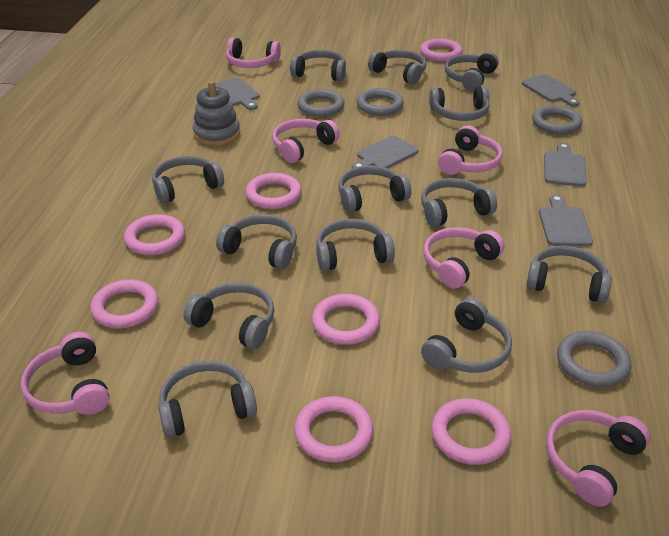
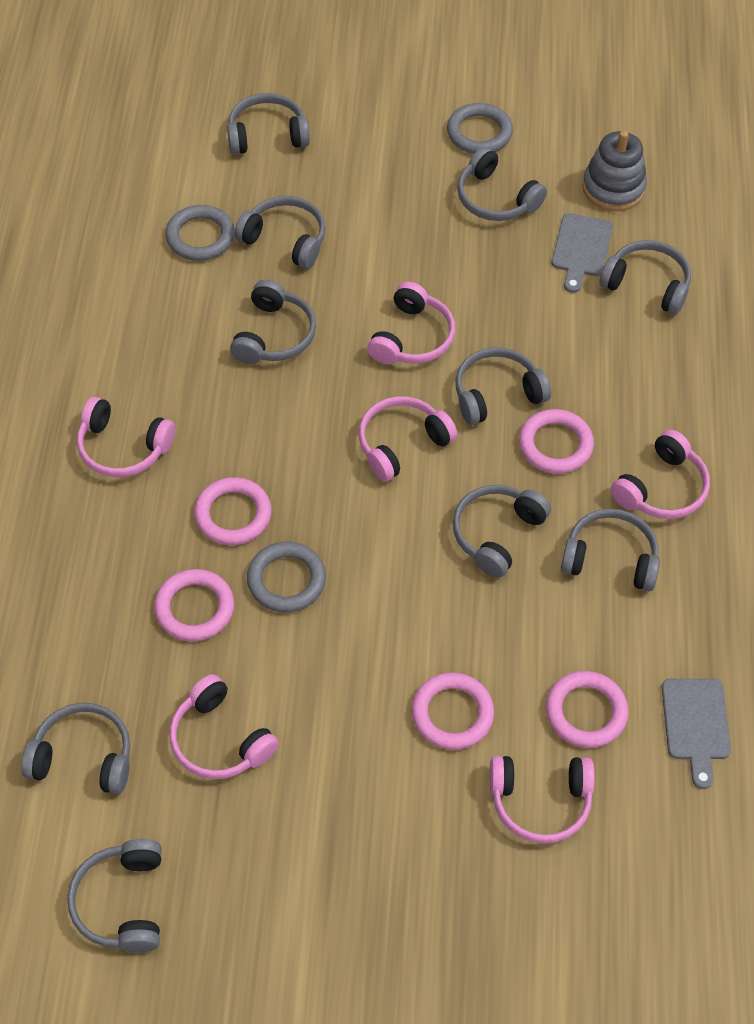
grey cutting board: [215,78,260,110] [352,136,418,168] [522,74,580,107] [539,195,593,246] [544,143,587,187] = 5 -> [552,213,613,293] [662,679,731,789] = 2
grey headphones: [152,156,224,204] [158,360,257,438] [183,282,274,349] [216,214,297,269] [290,50,346,81] [316,219,395,271] [338,166,411,213] [368,50,426,84] [421,178,497,227] [421,297,512,373] [429,86,489,121] [445,52,499,91] [526,246,612,304] = 13 -> [21,703,130,794] [67,839,162,953] [227,93,310,155] [230,280,316,364] [234,196,326,269] [453,485,551,578] [456,347,551,425] [457,147,547,221] [561,509,660,591] [600,240,691,315] = 10
grey ring: [297,89,345,117] [356,88,404,116] [532,105,582,135] [557,331,631,387] = 4 -> [165,205,235,261] [247,542,326,612] [447,103,513,154] = 3
pink ring: [90,279,159,328] [124,214,185,255] [246,173,302,209] [295,396,373,462] [312,294,380,345] [420,38,462,62] [431,398,511,465] = 7 -> [154,569,234,641] [194,477,272,545] [412,672,494,750] [519,409,594,474] [546,671,629,748] = 5

